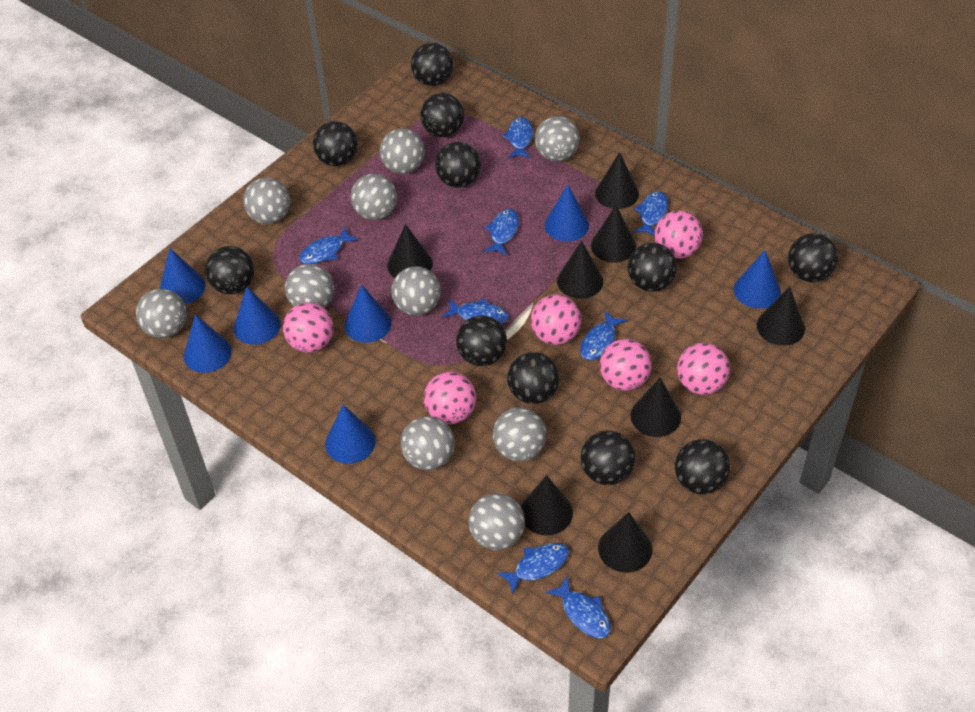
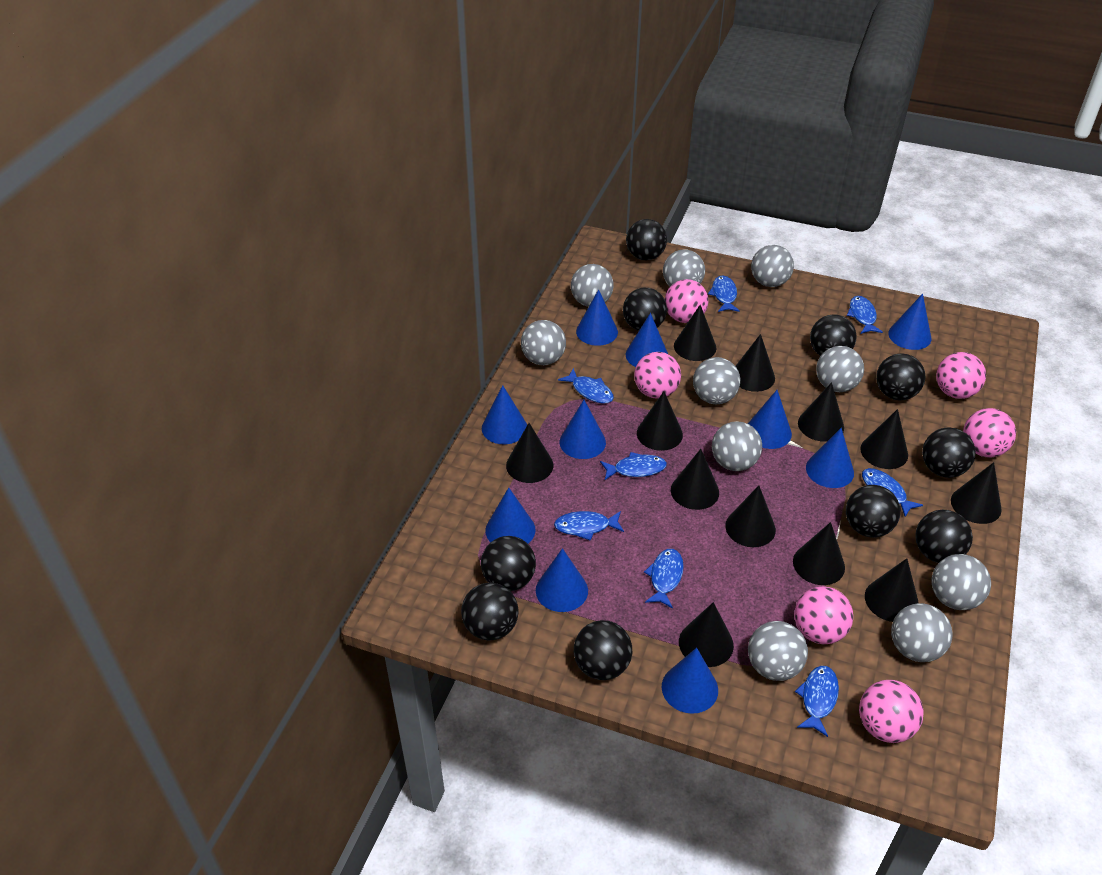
black ball: [205,246,254,294] [313,121,358,166] [411,43,453,86] [420,93,464,137] [435,142,481,188] [456,315,507,366] [507,352,560,404] [581,430,635,485] [628,243,677,292] [675,439,730,494] [788,233,838,282] = 11 -> [461,582,519,640] [481,536,536,591] [574,620,632,680] [623,288,667,331] [626,219,667,260] [810,314,857,356] [846,485,901,538] [876,353,925,400] [915,510,973,563] [922,427,976,478] = 10
black cone: [387,224,433,278] [521,475,573,535] [557,241,603,299] [591,205,636,263] [595,152,639,209] [598,512,652,573] [631,377,681,437] [757,287,805,346] = 8 -> [506,423,553,483] [637,392,683,451] [671,449,719,510] [674,305,716,361] [679,602,734,667] [725,485,776,547] [736,334,775,392] [793,522,845,585] [798,382,844,442] [860,409,908,469] [865,558,919,622] [951,462,1002,524] = 12
blue cone: [160,248,205,305] [184,314,232,373] [234,287,281,345] [325,404,376,464] [344,284,391,343] [545,184,589,241] [734,250,781,309] = 7 -> [482,385,527,444] [485,487,536,544] [536,548,588,612] [560,400,606,459] [576,289,618,346] [626,313,668,367] [662,648,718,714] [748,390,792,449] [806,428,854,488] [888,294,931,350] = 10

